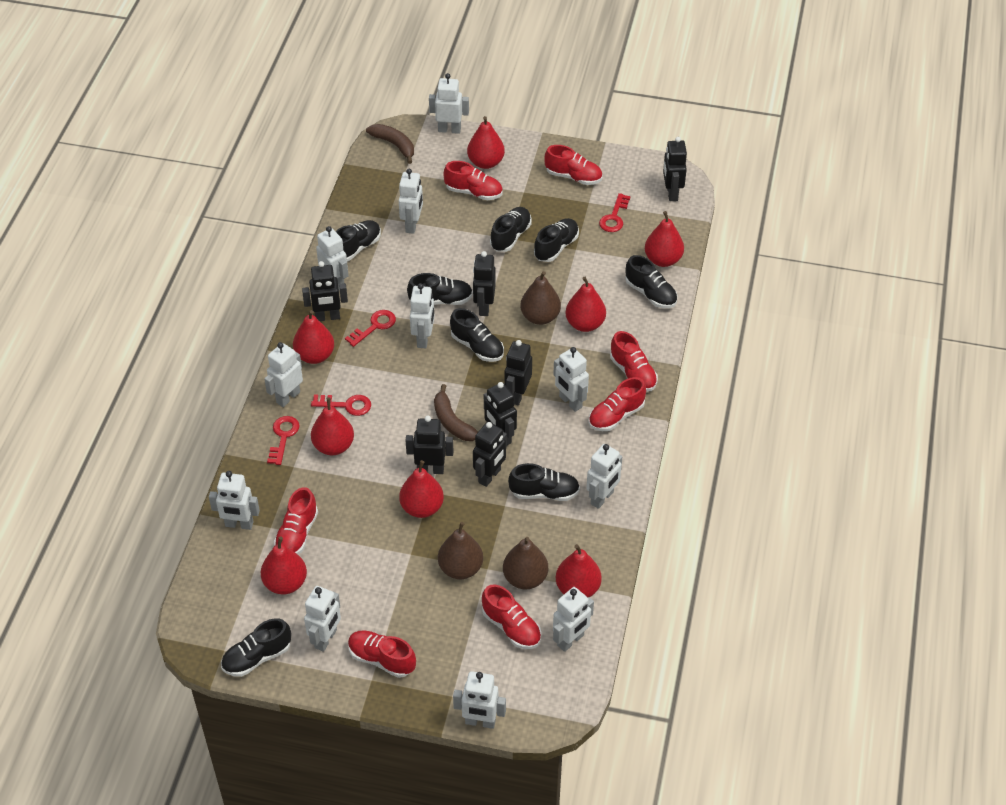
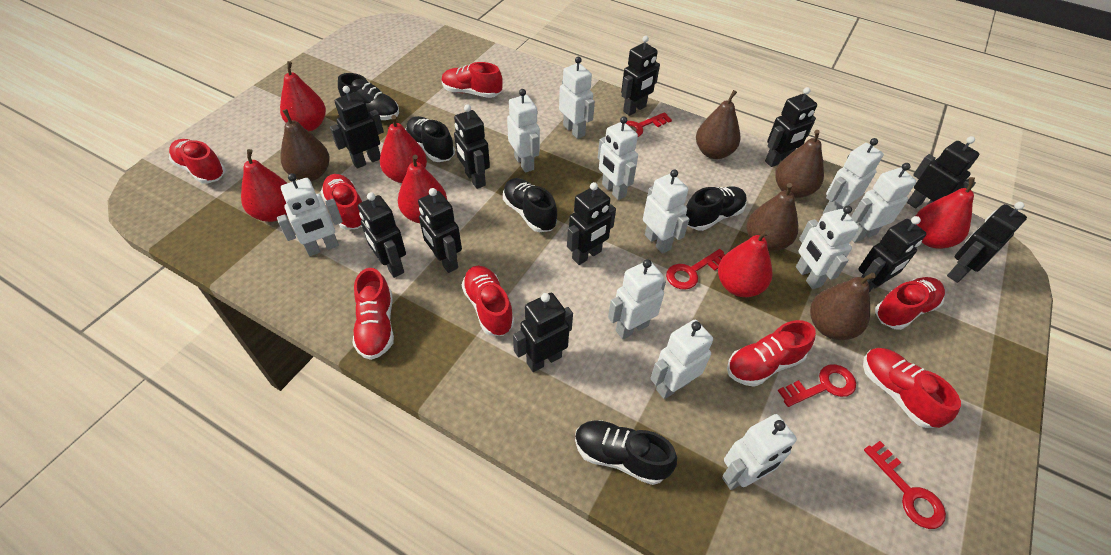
black robot: [302,261,348,321] [406,416,453,474] [473,251,496,316] [473,422,507,487] [484,382,517,445] [504,340,532,405] [663,137,687,201] = 7 -> [330,86,384,169] [358,192,406,278] [418,188,462,273] [454,104,490,189] [513,293,573,372] [567,182,616,265] [621,36,660,116] [765,87,817,167] [858,216,926,292] [907,136,980,209] [947,202,1027,283] = 11
black shoe: [221,618,291,677] [335,220,381,262] [407,273,473,305] [450,308,504,362] [490,207,532,252] [508,463,580,501] [534,218,579,262] [625,255,677,308] = 8 -> [338,73,399,120] [405,116,455,162] [503,178,557,232] [575,420,677,485] [686,186,747,231] = 5
brown banana: [366,124,414,164] [434,384,478,441] = 2 -> none = 0
brown pear: [438,522,483,579] [503,537,548,589] [520,271,561,325] = 3 -> [280,109,330,181] [696,90,741,159] [747,183,798,251] [775,130,824,198] [810,273,876,340] = 5
red pear: [261,537,307,594] [293,310,334,364] [311,398,354,455] [399,460,444,518] [467,116,505,169] [556,544,602,597] [565,277,606,332] [645,211,684,267] = 8 -> [241,149,287,222] [280,61,326,131] [380,115,427,183] [398,155,447,223] [718,230,772,297] [916,177,975,248] = 6
red shoe: [274,487,318,555] [348,630,416,678] [444,161,503,200] [482,584,541,649] [544,145,602,185] [589,377,646,431] [610,331,658,392] = 7 -> [169,139,226,184] [321,174,362,230] [352,268,394,360] [442,62,503,98] [462,266,514,336] [727,320,816,387] [863,348,961,428] [875,277,945,330] = 8

